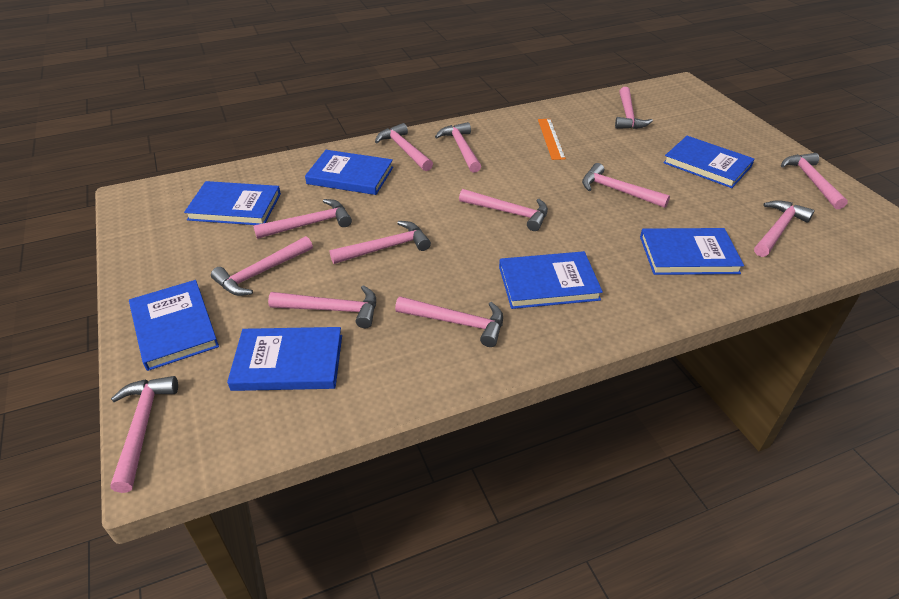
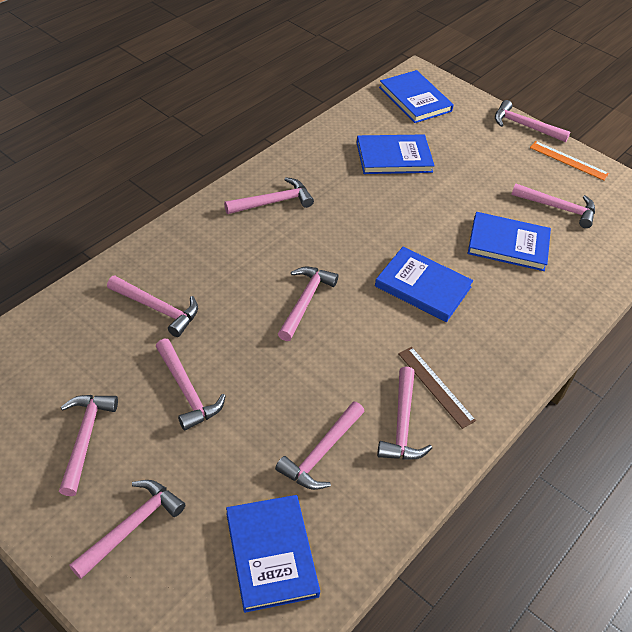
blue book: [129,280,219,371] [184,181,281,225] [227,327,342,391] [305,150,393,195] [499,251,603,309] [640,228,744,275] [663,136,754,188] = 7 -> [226,495,320,613] [356,135,435,174] [375,247,473,322] [379,70,454,123] [468,212,551,271] = 5
brown ruler: none = 0 -> [398,347,476,429] = 1
pink hammer: [110,376,178,493] [211,236,313,296] [253,199,352,239] [268,285,376,328] [330,221,431,264] [375,123,433,171] [395,296,503,347] [435,122,481,173] [459,189,548,231] [582,163,670,208] [615,87,653,129] [754,200,815,257] [781,153,848,209] = 13 -> [59,395,118,496] [69,480,185,579] [107,275,198,337] [155,338,226,431] [224,177,314,214] [275,401,365,490] [278,267,338,341] [377,367,432,459] [495,100,570,142] [511,183,595,228] = 10

